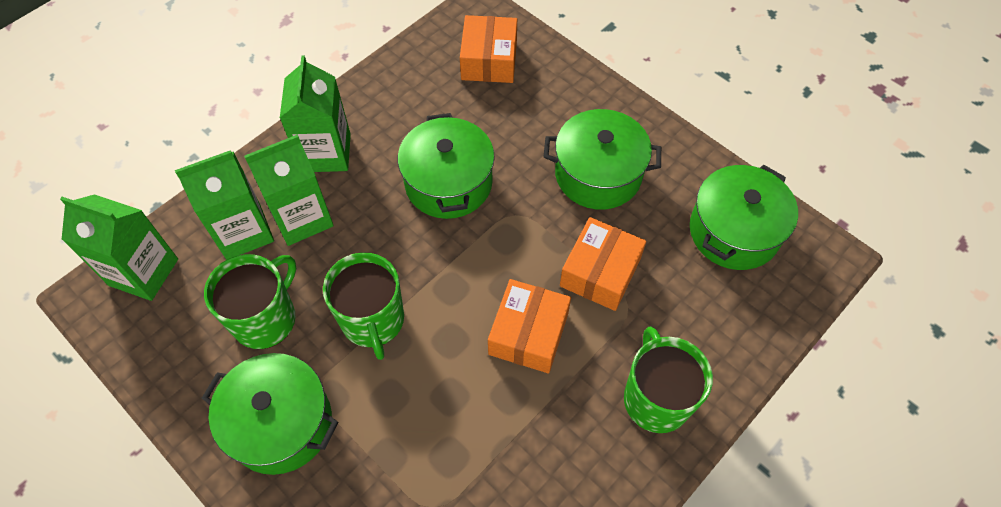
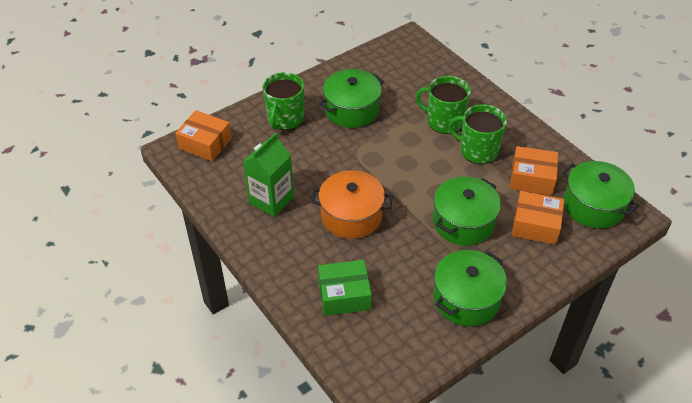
green box: none = 0 -> [318,260,372,316] = 1
green carton: [60,194,178,301] [175,150,274,260] [244,134,334,246] [280,55,351,172] = 4 -> [243,133,294,217] = 1
orange pot: none = 0 -> [311,170,393,239] = 1

